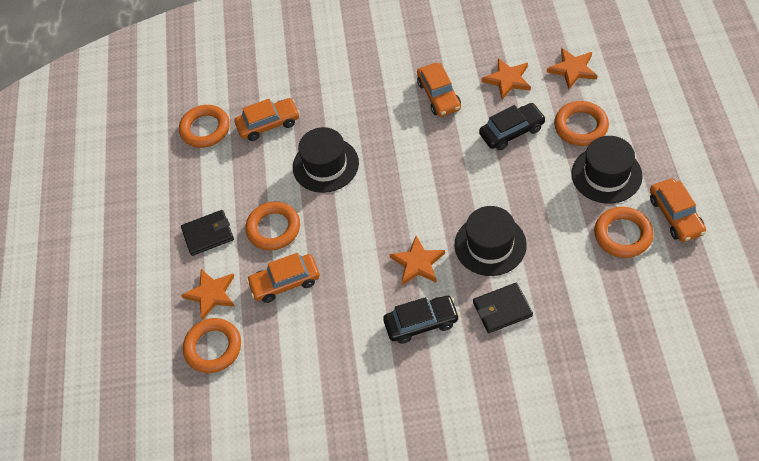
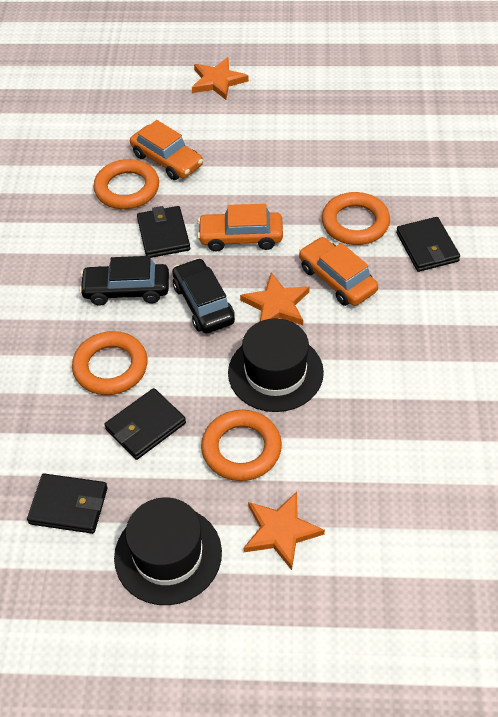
black hat: [293,127,359,193] [455,206,527,276] [572,136,643,204] = 3 -> [114,497,222,605] [228,318,324,412] = 2
black wallet: [181,210,234,256] [473,282,533,333] = 2 -> [27,474,108,534] [104,388,186,460] [137,206,190,258] [396,217,460,272] = 4
orange car: [235,98,300,141] [247,253,320,303] [417,63,461,117] [650,178,706,242] = 4 -> [130,120,203,180] [197,204,283,252] [299,237,378,306] = 3
orange ring: [179,105,230,148] [183,318,241,373] [245,202,300,250] [554,101,609,146] [594,207,654,258] = 5 -> [72,331,148,395] [93,159,159,209] [201,410,282,481] [322,192,390,245] = 4
orange star: [181,269,235,320] [389,236,445,285] [481,58,531,99] [547,48,598,89] = 4 -> [192,57,249,100] [240,272,310,325] [244,492,325,570] = 3

